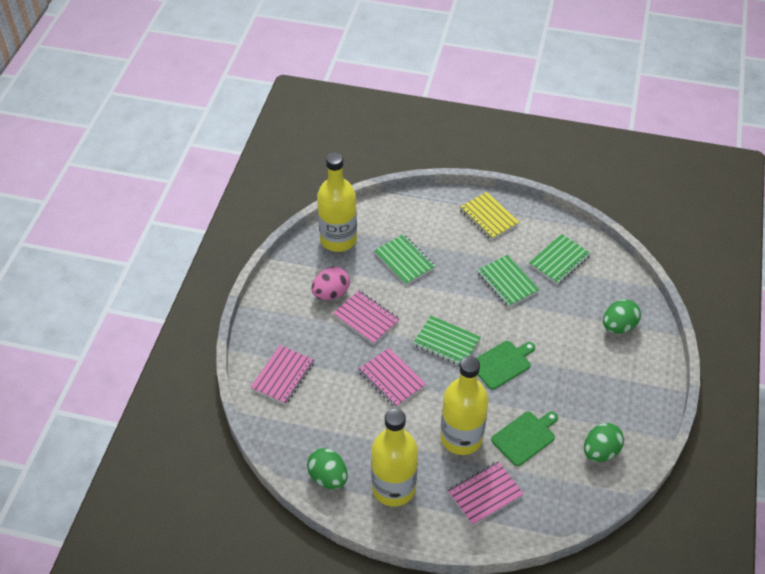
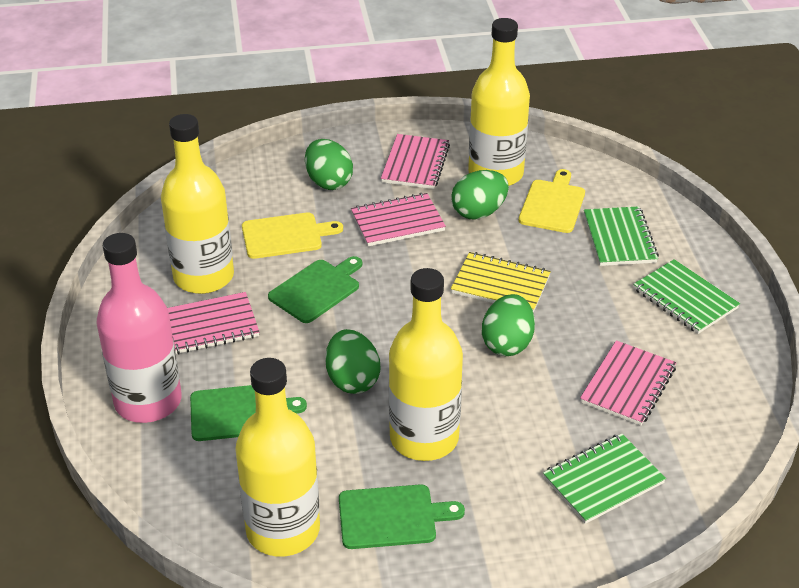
green cutting board: [477,341,535,390] [491,411,558,466] = 2 -> [190,385,307,441] [268,256,362,323] [339,484,465,549] = 3
green egg: [307,448,348,489] [584,423,624,462] [603,299,641,333] = 3 -> [305,139,353,190] [325,329,380,394] [451,170,509,220] [482,294,535,356] = 4
green notebook: [374,234,435,285] [413,316,481,366] [477,255,539,307] [529,234,591,285] = 4 -> [543,433,666,524] [584,206,659,266] [633,259,740,334] = 3
pink bottle: none = 0 -> [97,233,182,423] = 1
pink egg: [311,267,350,300] = 1 -> none = 0
yellow bottle: [317,153,357,252] [371,408,418,506] [440,356,489,455] = 3 -> [161,114,234,294] [235,358,320,557] [389,268,463,461] [468,18,530,186] = 4
yellow cutting board: none = 0 -> [242,212,343,259] [519,169,585,233] = 2

